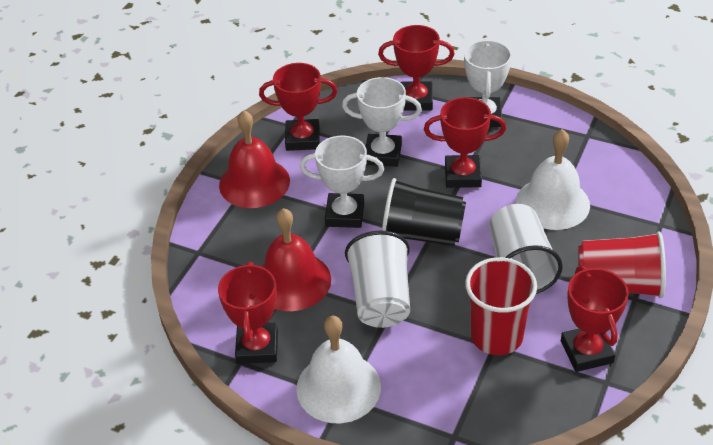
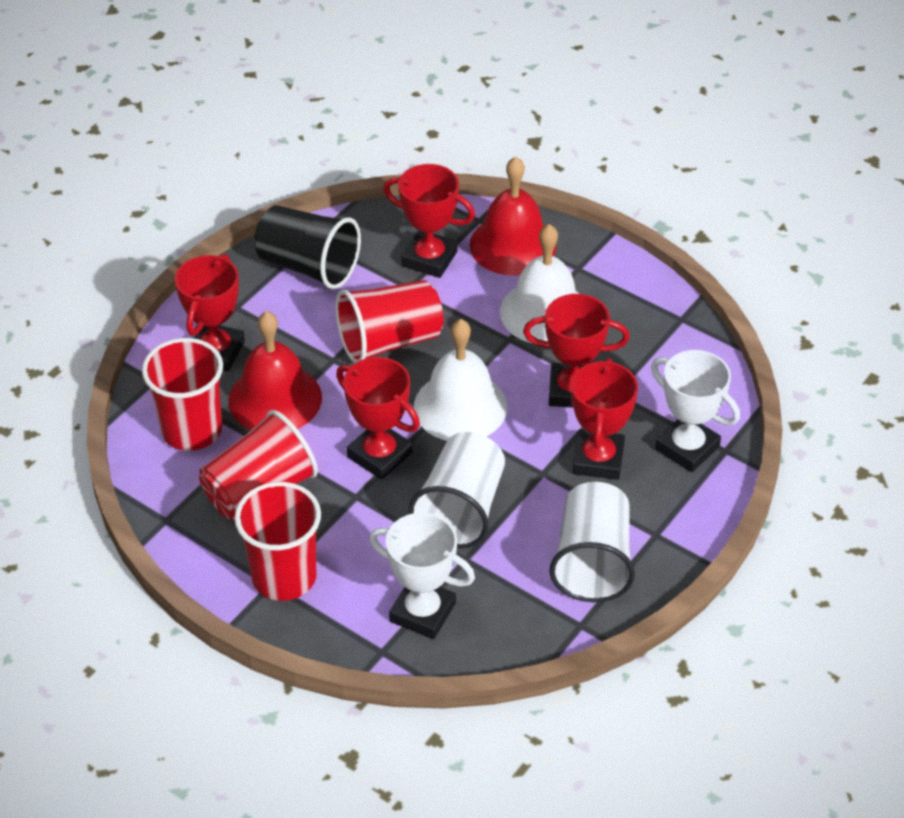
red cup: [465,257,537,355] [578,231,666,298] = 2 -> [142,338,223,451] [199,410,318,521] [234,482,321,601] [335,280,443,363] = 4
white trophy: [300,135,384,228] [342,77,422,167] [464,39,512,127] = 3 -> [369,512,475,639] [651,350,740,472] = 2

